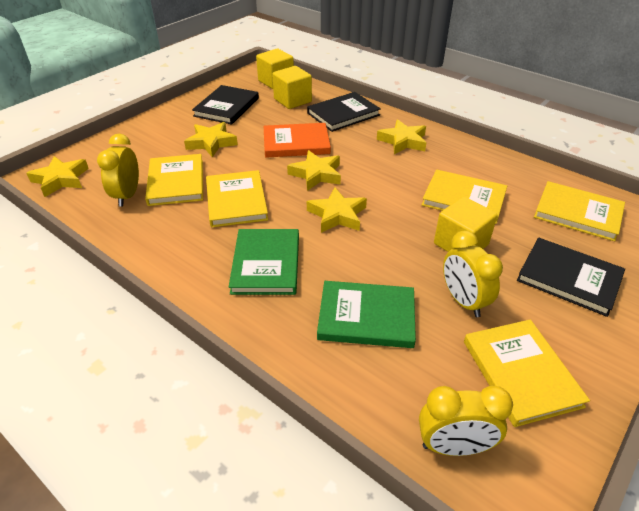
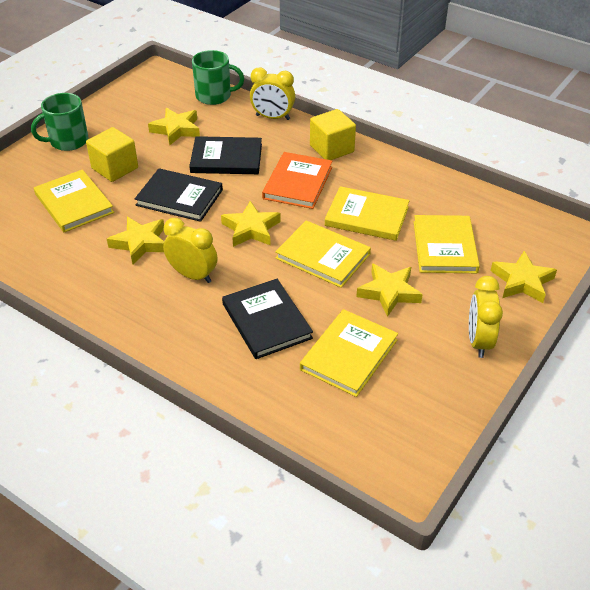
green book: [229,229,299,295] [317,281,416,348] = 2 -> none = 0
green mug: none = 0 -> [31,93,88,151] [192,50,244,105] = 2
yellow cube: [256,49,294,89] [272,66,312,109] [434,196,497,252] = 3 -> [86,127,138,182] [310,109,356,160] = 2

